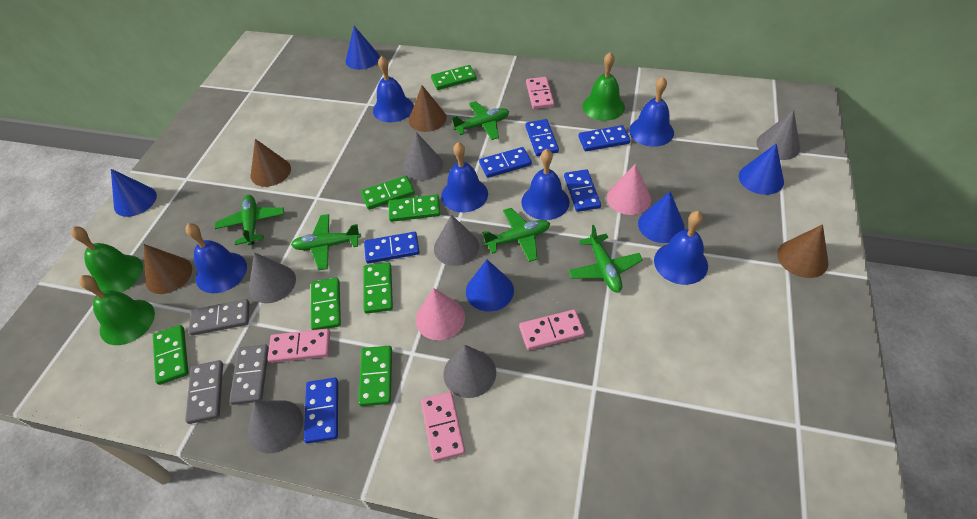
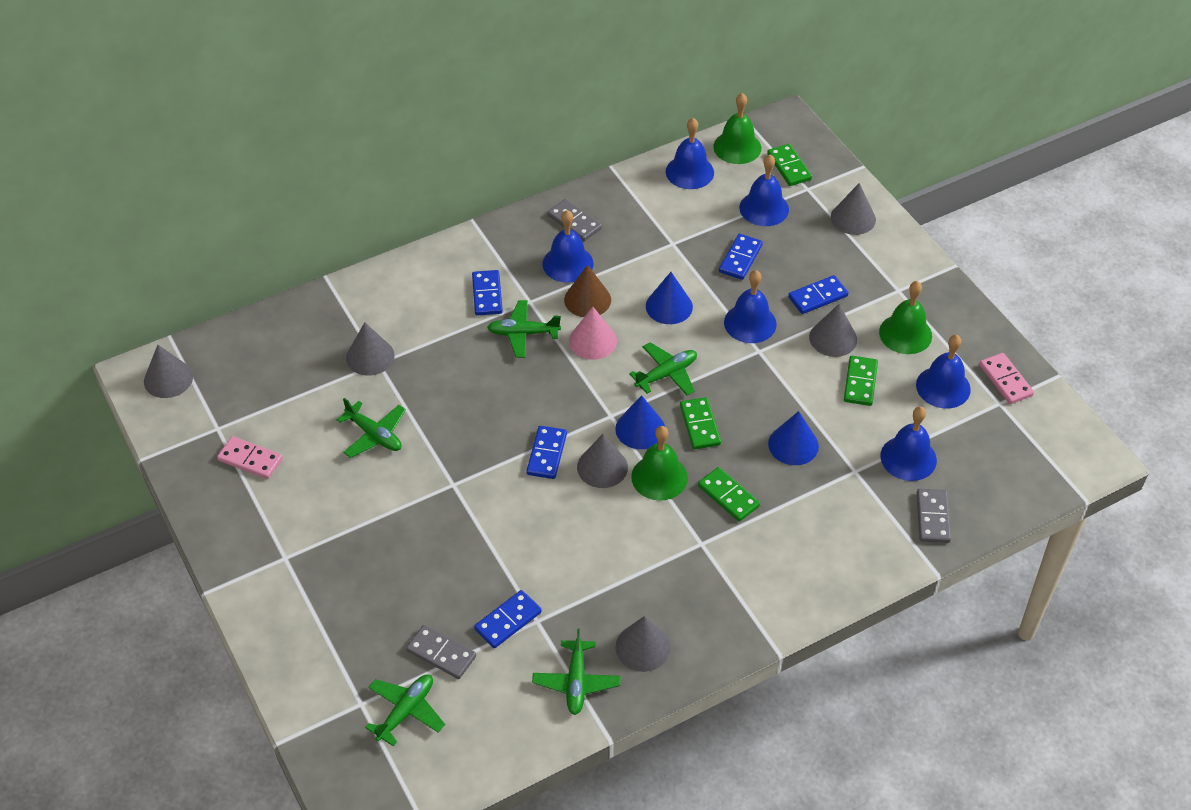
blue cone: [111,169,157,217] [346,26,380,70] [466,260,514,312] [638,191,685,243] [739,143,784,195] = 5 -> [615,395,665,449] [646,272,693,324] [768,411,819,465] = 3
blue domino: [304,378,338,443] [364,232,420,264] [479,147,532,178] [525,119,559,156] [564,169,601,212] [578,125,630,151] = 6 -> [472,270,503,315] [474,590,542,648] [526,426,567,479] [719,234,763,280] [788,275,848,314] = 5
brown cone: [144,244,192,294] [251,139,291,187] [409,85,447,132] [777,224,829,278] = 4 -> [564,265,611,317] = 1
green domino: [153,325,189,385] [311,278,341,330] [358,346,392,406] [361,176,415,210] [363,262,393,314] [389,195,440,222] [431,65,477,90] = 7 -> [680,397,721,449] [698,467,760,522] [767,144,812,186] [844,356,878,406] = 4
pink cone: [416,288,465,340] [607,164,651,215] = 2 -> [569,307,617,360] = 1
pink domino: [267,329,330,363] [421,392,465,462] [519,309,585,350] [526,77,554,109] = 4 -> [217,436,283,479] [979,353,1034,404] = 2

